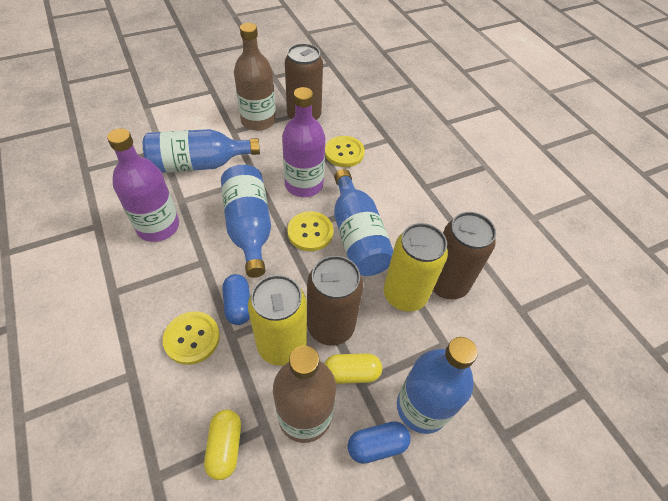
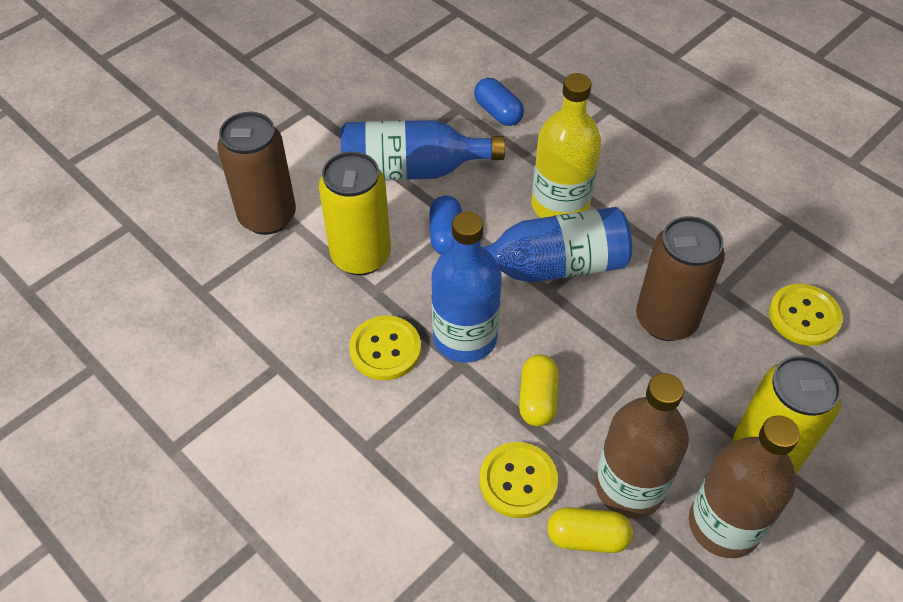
blue bottle: [143,129,260,173] [221,165,271,278] [334,169,393,276] [397,337,478,434] = 4 -> [341,120,505,180] [431,211,502,363] [483,207,632,283] = 3
brown can: [285,43,323,120] [307,256,363,346] [433,212,496,299] = 3 -> [217,112,296,235] [636,216,725,341] = 2
purple bottle: [107,128,179,242] [282,87,325,197] = 2 -> none = 0
yellow bottle: none = 0 -> [531,73,601,218] = 1

